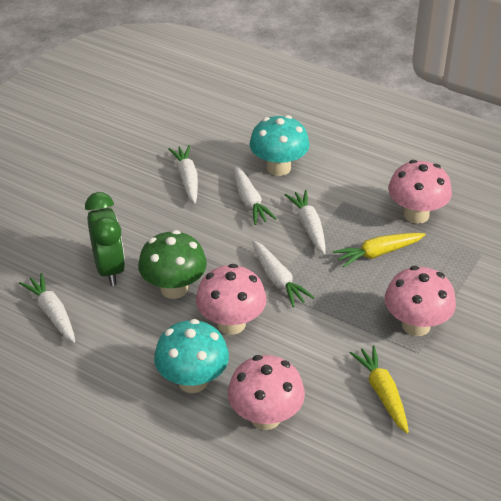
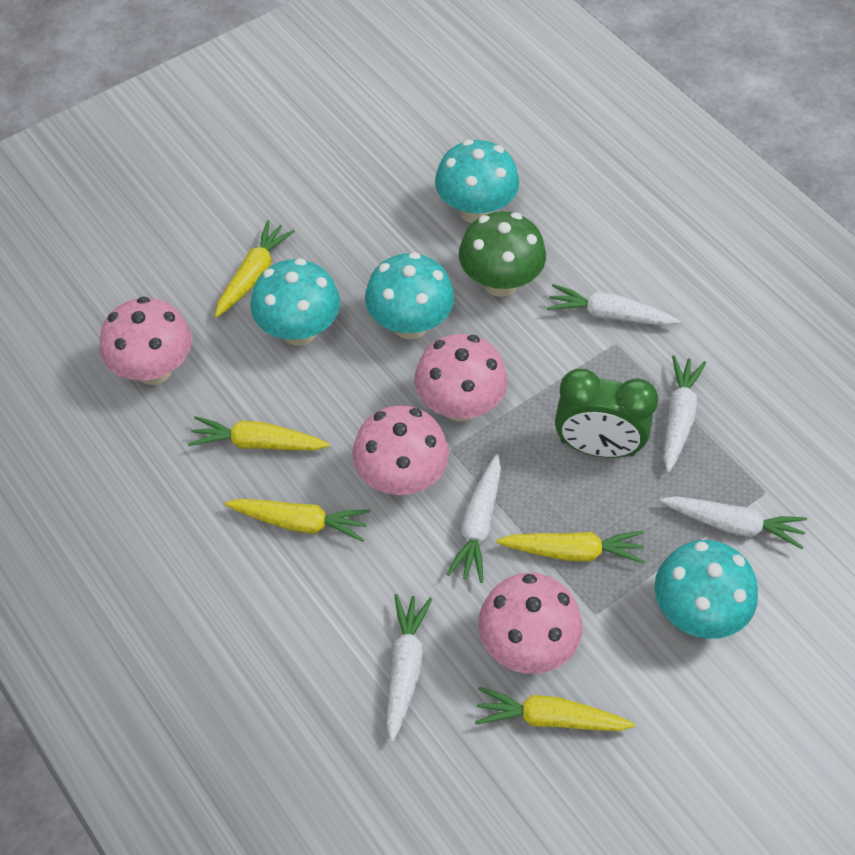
turquoise mushroom: [154,319,229,393] [249,115,310,176] = 2 -> [250,258,340,346] [365,252,454,339] [435,139,519,223] [654,540,758,639] = 4
yellow carrot: [333,233,426,268] [350,345,409,433] = 2 -> [188,416,330,451] [215,220,295,317] [225,499,370,542] [475,687,636,731] [496,531,645,564] = 5

